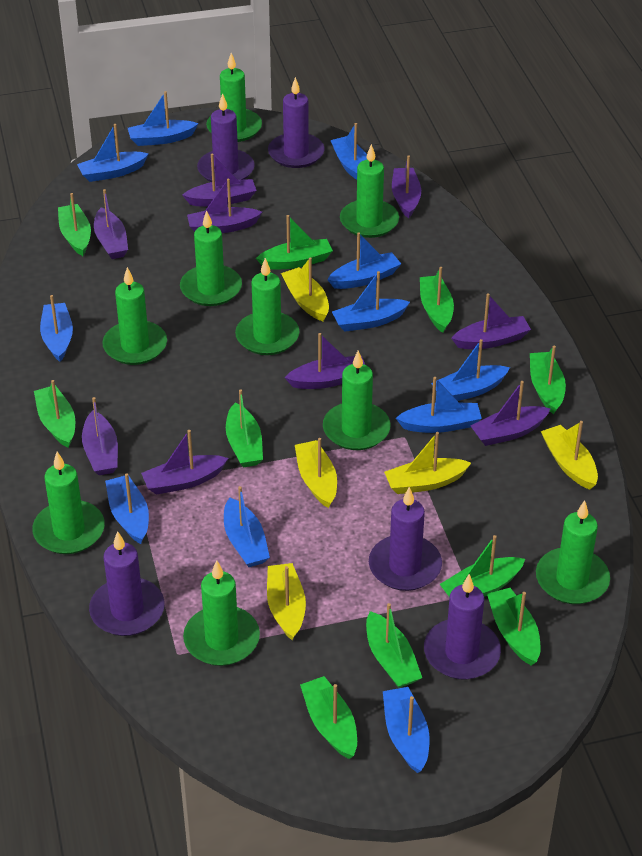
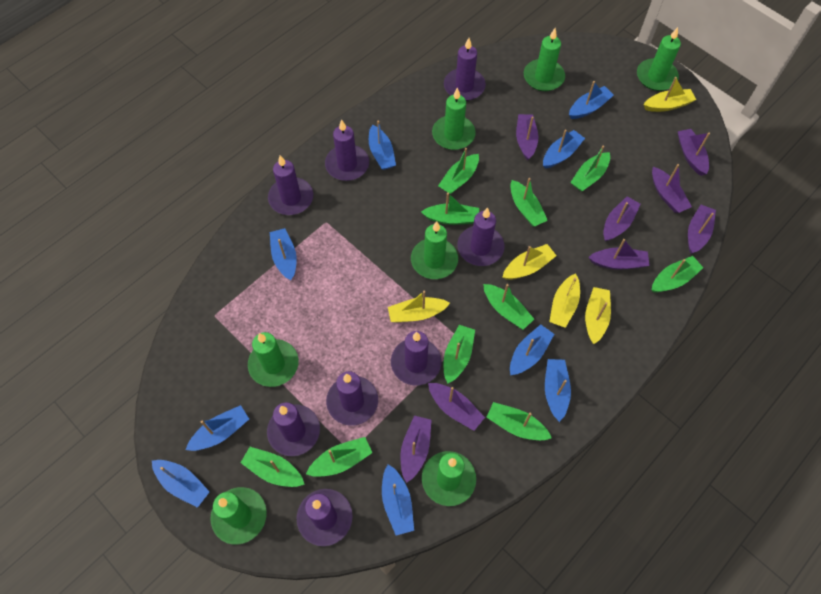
blue boat: [40,295,73,362] [77,124,149,182] [105,473,149,544] [128,91,199,146] [224,486,270,567] [327,232,401,289] [330,123,367,180] [332,271,410,332] [383,687,430,773] [396,377,482,433] [431,339,510,401] = 11 -> [152,460,210,508] [186,405,249,451] [270,228,297,280] [369,121,396,170] [382,464,414,535] [510,324,554,375] [543,130,585,169] [545,359,571,422] [569,81,614,119] = 9
green candle: [32,452,105,554] [102,267,167,365] [180,210,242,306] [183,560,260,666] [206,53,262,142] [235,258,300,355] [323,351,391,450] [340,144,399,238] [536,500,610,604] = 9 -> [210,487,267,545] [248,332,299,387] [411,221,458,279] [422,451,476,506] [432,87,476,150] [524,28,565,91] [637,27,681,91] = 7
purple boat: [82,397,118,475] [94,189,128,259] [141,430,228,495] [182,154,257,207] [187,179,262,233] [284,333,365,389] [392,155,421,218] [451,293,531,349] [470,381,551,446] = 9 -> [400,416,432,483] [428,383,485,431] [516,114,538,160] [588,239,650,270] [603,196,641,242] [652,164,692,213] [678,129,710,176] [688,205,716,254] = 8
purple candle: [89,531,164,636] [197,93,255,182] [268,77,325,168] [369,487,442,591] [424,574,501,680] = 5 -> [267,402,320,456] [268,155,313,215] [297,489,353,546] [325,119,369,181] [326,371,378,426] [391,331,442,386] [444,38,486,101] [457,207,505,266] = 8

